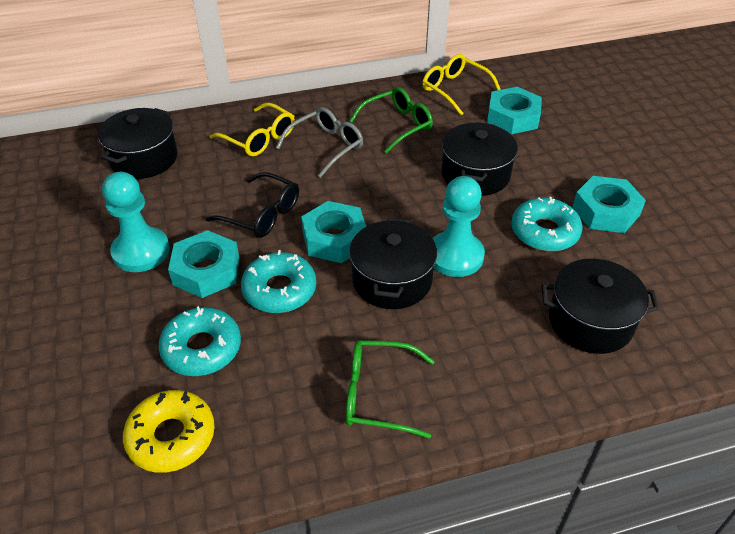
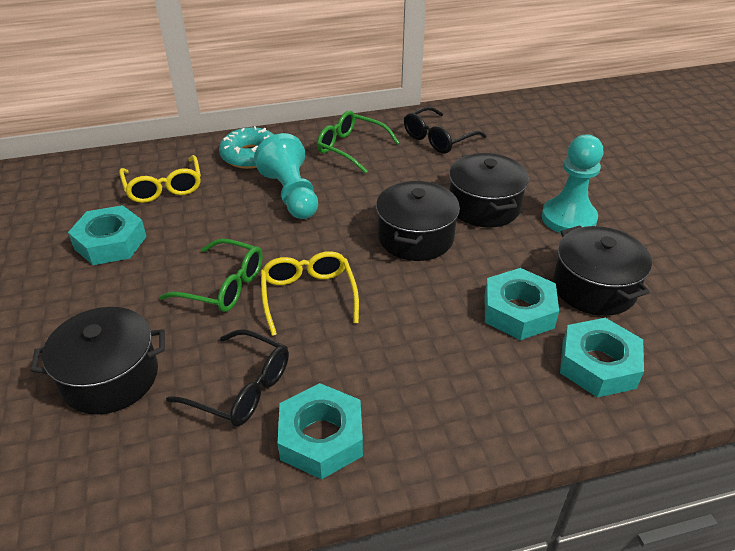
black glasses: [206,172,299,238] = 1 -> [166,330,289,427] [404,106,486,153] = 2
grey glasses: [276,107,363,178] = 1 -> none = 0
turquoise donut: [159,306,241,376] [241,250,316,313] [511,197,582,251] = 3 -> [219,126,274,169] = 1
yellow donut: [123,390,215,473] = 1 -> none = 0

